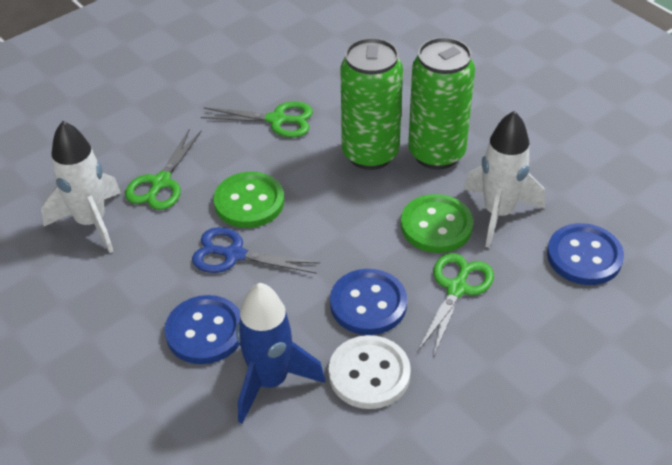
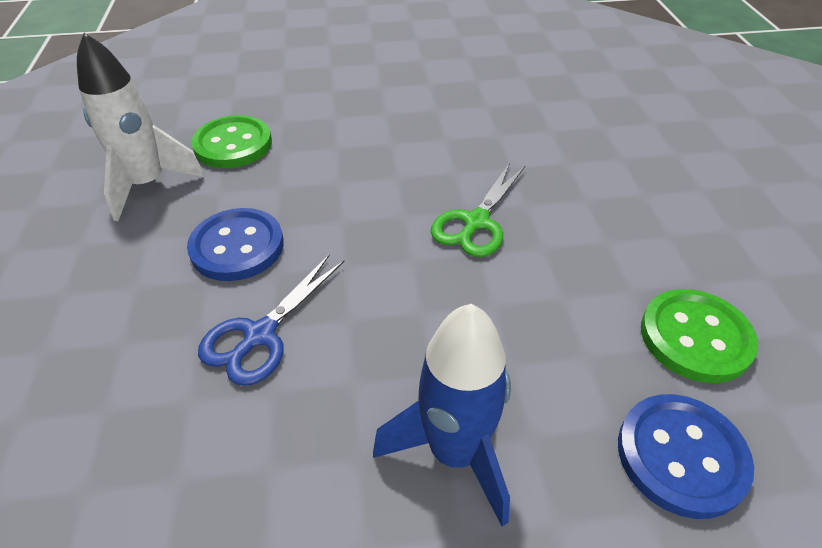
blue button: [165,295,240,364] [330,269,407,335] [547,223,624,285] = 3 -> [187,208,284,281] [618,394,754,519] = 2
green can: [340,38,403,170] [408,37,475,170] = 2 -> none = 0
green scissors: [125,128,201,210] [201,101,313,137] [418,253,494,357] = 3 -> [431,163,526,257] = 1
white button: [329,335,411,409] = 1 -> none = 0
white rocket: [41,121,121,253] [463,111,545,248] = 2 -> [77,33,205,221] = 1

